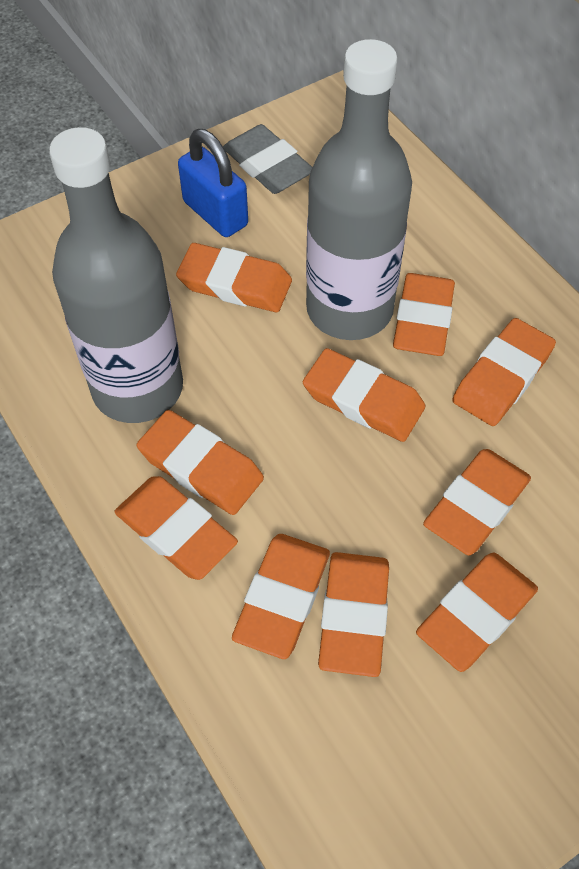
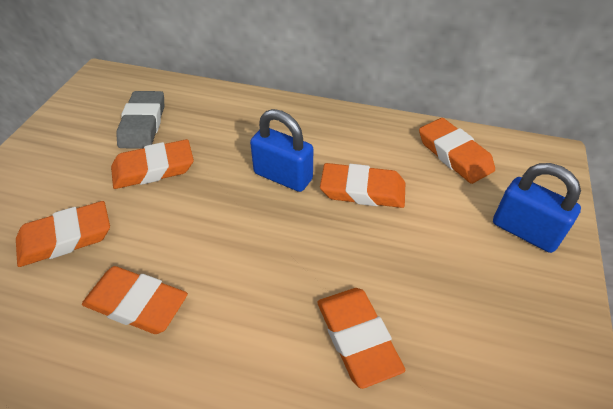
blue padlock: [178,129,248,237] = 1 -> [250,109,313,192] [493,163,581,253] = 2
grey bottle: [49,127,183,423] [306,39,412,340] = 2 -> none = 0
orange eraser: [114,476,238,580] [136,410,264,515] [176,243,292,312] [232,534,330,659] [303,348,425,442] [318,552,389,677] [393,273,455,356] [416,552,538,672] [423,449,531,555] [452,318,556,426] = 10 -> [16,201,110,267] [82,266,188,334] [111,139,194,189] [317,288,405,389] [320,163,405,208] [419,118,495,184] = 6

